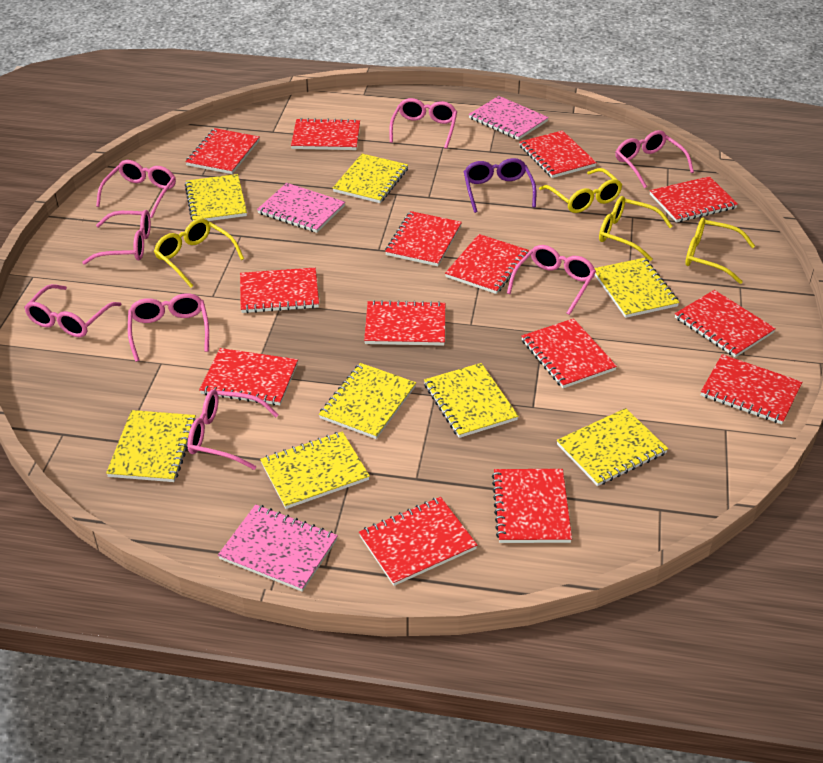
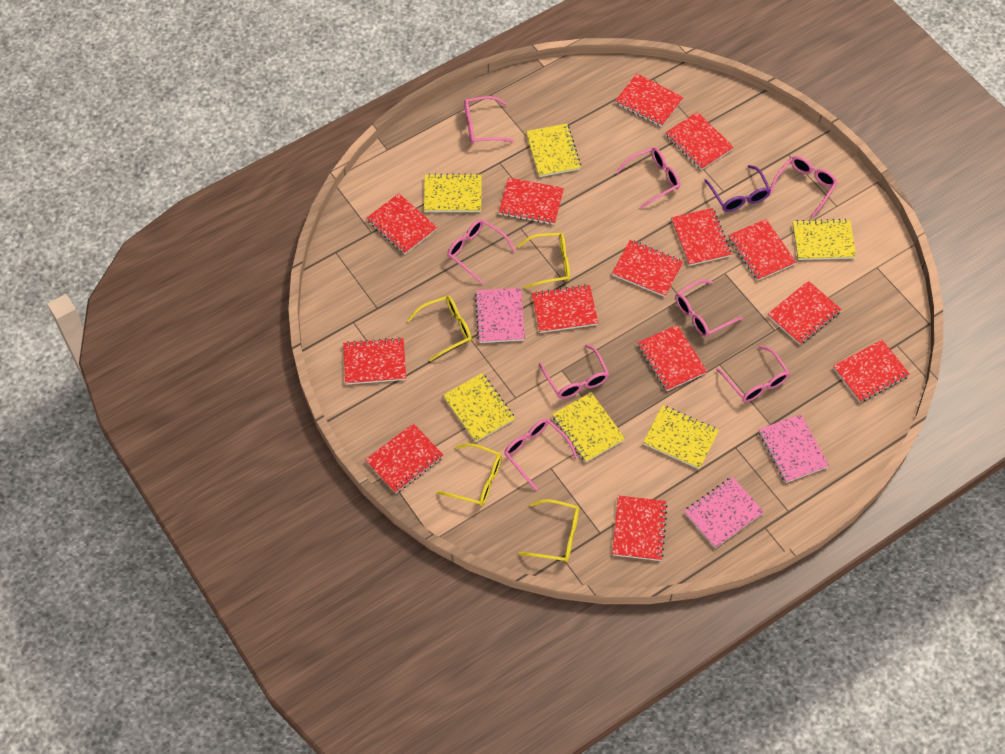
yellow notebook: [106,410,196,482] [185,174,247,221] [260,431,370,509] [319,363,416,439] [333,154,408,203] [424,363,519,438] [556,408,668,486] [594,258,680,318] = 8 -> [424,173,482,212] [443,373,515,443] [526,124,581,177] [552,392,626,462] [643,405,719,469] [793,219,856,260] = 6

